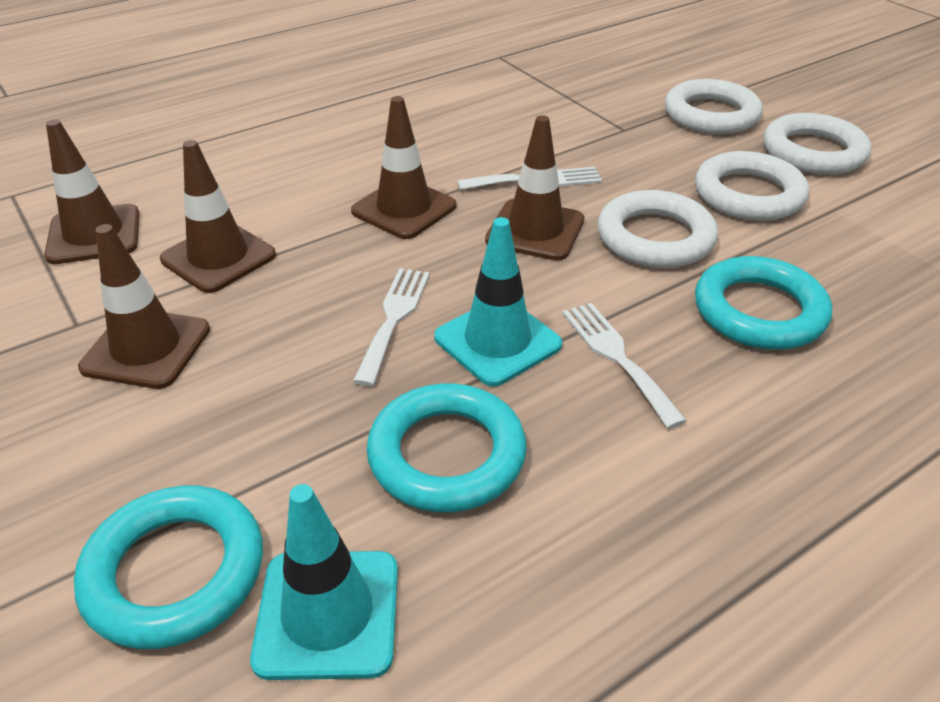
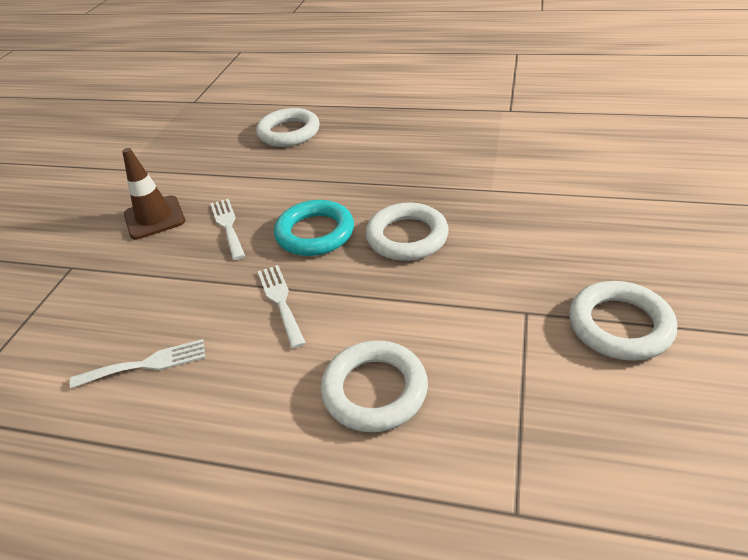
brown traffic cone: [44,119,140,264] [78,224,210,389] [160,140,276,293] [351,96,457,239] [485,115,584,261] = 5 -> [122,148,185,240] = 1
turquoise ring: [74,486,263,649] [367,384,527,512] [695,256,832,350] = 3 -> [274,200,354,256] = 1
turquoise traffic cone: [250,484,398,680] [434,217,562,386] = 2 -> none = 0

